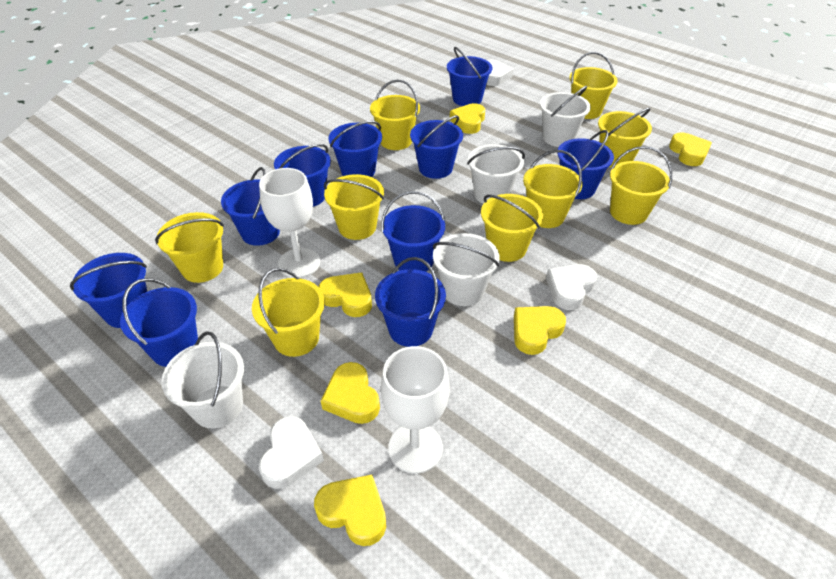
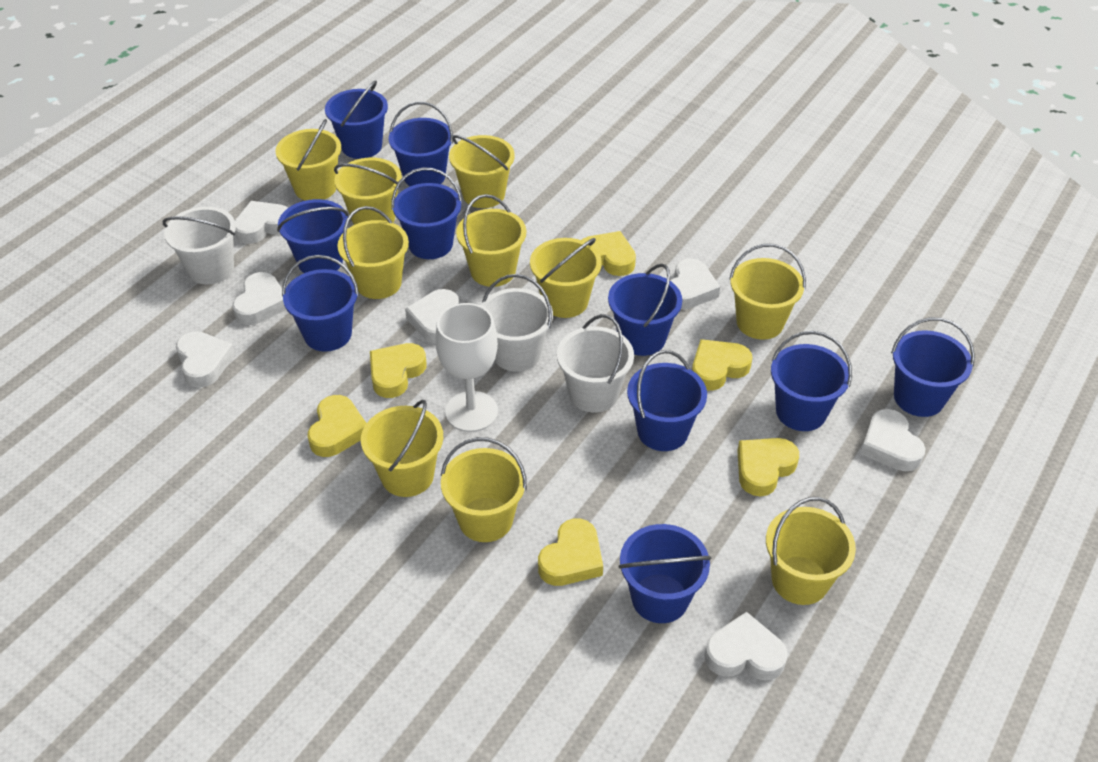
white bucket: [161,331,244,428] [433,233,499,306] [467,144,525,204] [540,86,591,147] = 4 -> [163,206,236,285] [481,274,553,372] [557,314,634,413] = 3
white goblet: [259,168,320,278] [381,346,450,473] = 2 -> [435,303,498,432] = 1
white heart: [259,416,324,489] [486,60,513,86] [546,264,597,310] = 3 -> [176,331,235,388] [232,272,286,325] [235,201,288,244] [405,289,459,344] [670,258,720,310] [704,612,788,680] [861,409,926,471] = 7
yellow bucket: [155,212,224,283] [252,268,325,357] [324,174,384,240] [370,80,420,150] [481,194,543,262] [523,150,583,228] [569,52,618,119] [598,107,652,168] [610,146,672,225] = 9 -> [276,119,341,201] [334,158,402,225] [337,206,409,299] [361,400,443,497] [441,437,527,542] [449,135,515,208] [456,194,526,287] [530,238,602,318] [729,244,806,340] [766,497,856,605] = 10

